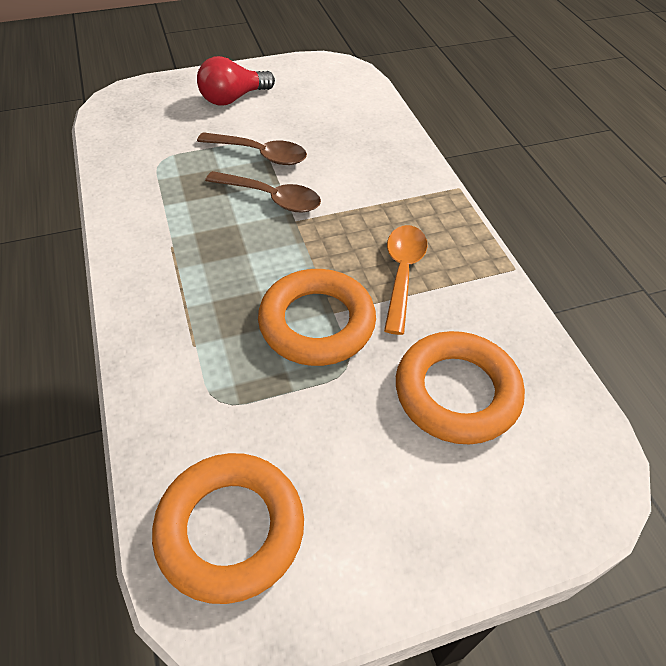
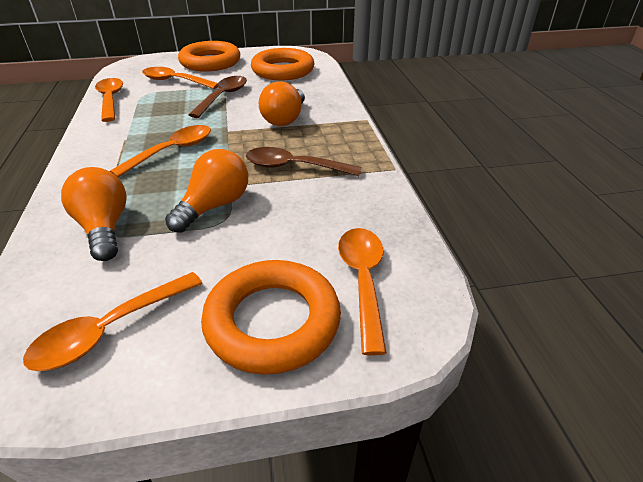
orange light bulb: none = 0 -> [61,167,127,261] [165,149,248,233] [259,81,305,126] = 3
orange spoon: [384,225,427,335] = 1 -> [23,272,203,371] [95,78,123,122] [110,125,211,178] [142,67,218,89] [338,228,387,355] = 5
red light bulb: [197,56,275,106] = 1 -> none = 0

